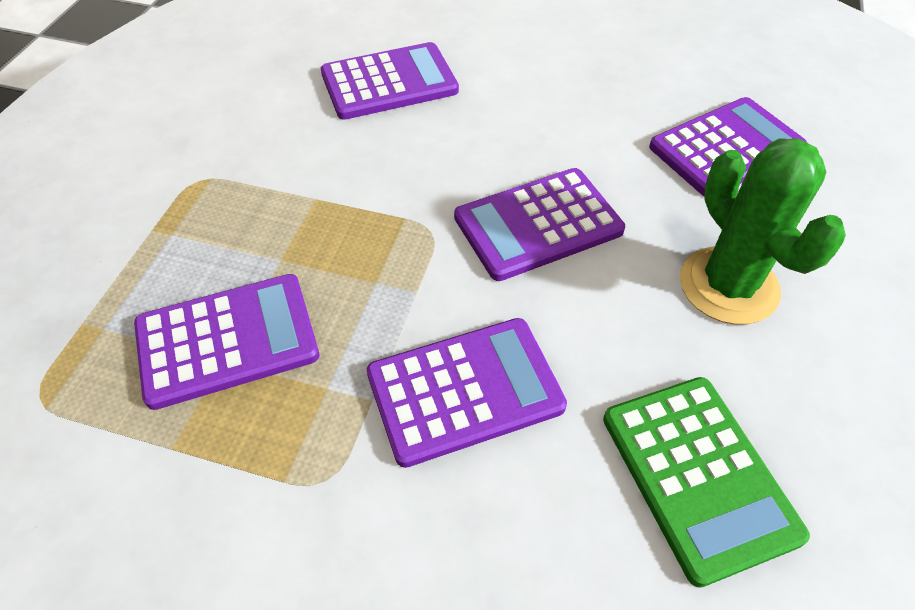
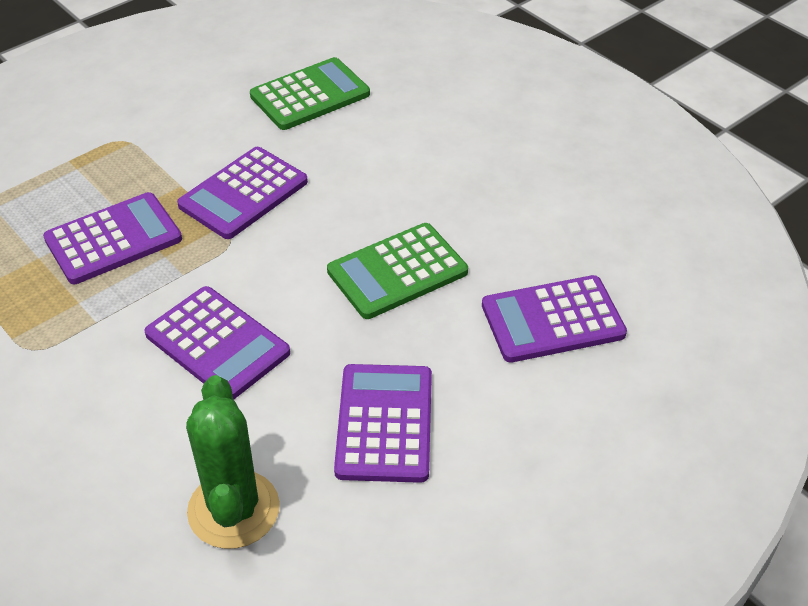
green calculator: [603,377,810,588] = 1 -> [250,57,370,130] [327,223,468,319] = 2

